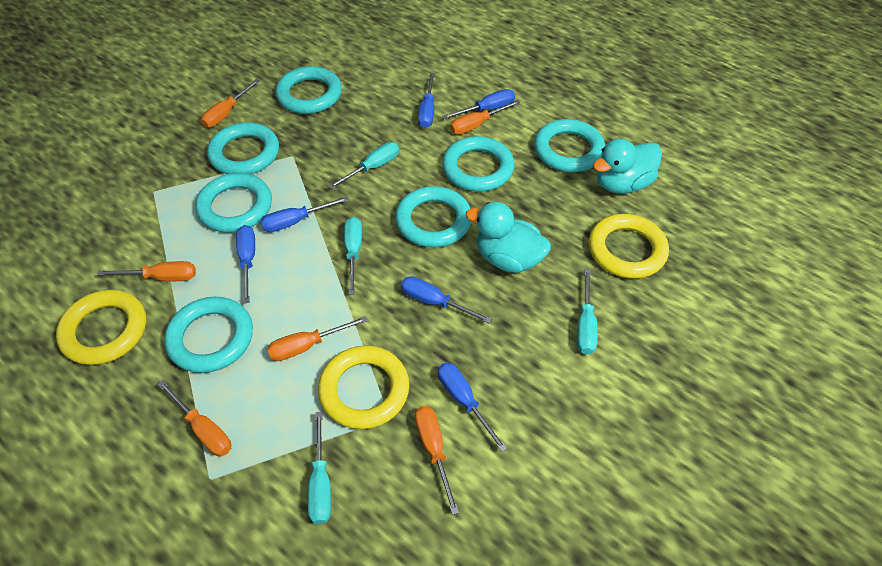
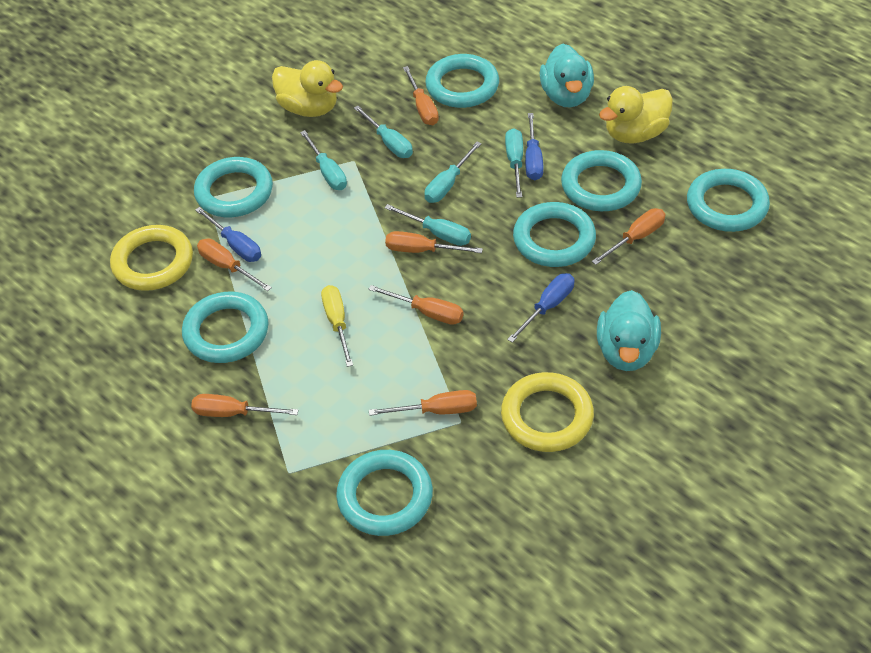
blue screwdriver: [236,225,255,303] [261,196,349,232] [401,276,492,324] [418,73,435,128] [438,362,507,452] [442,89,515,120] = 6 -> [195,207,261,262] [507,273,574,343] [525,113,543,180] = 3
orange screwdriver: [97,261,196,281] [158,380,231,456] [201,79,260,127] [267,316,368,361] [415,406,459,515] [450,100,521,135] = 6 -> [191,394,298,417] [197,238,272,291] [368,285,464,325] [369,390,477,416] [385,231,483,253] [403,66,439,125] [592,208,666,265] = 7
turquoise screwdriver: [308,412,331,524] [328,142,399,189] [344,217,362,294] [577,269,598,354] = 4 -> [300,130,347,190] [354,106,413,158] [384,204,471,246] [425,142,481,203] [505,128,523,198] = 5
yellow duck: none = 0 -> [272,60,343,117] [599,86,673,143] = 2
yellow ring: [56,290,146,365] [318,346,409,429] [589,214,669,279] = 3 -> [110,225,193,291] [501,372,594,452] = 2
yellow screwdriver: none = 0 -> [321,285,353,367] = 1

